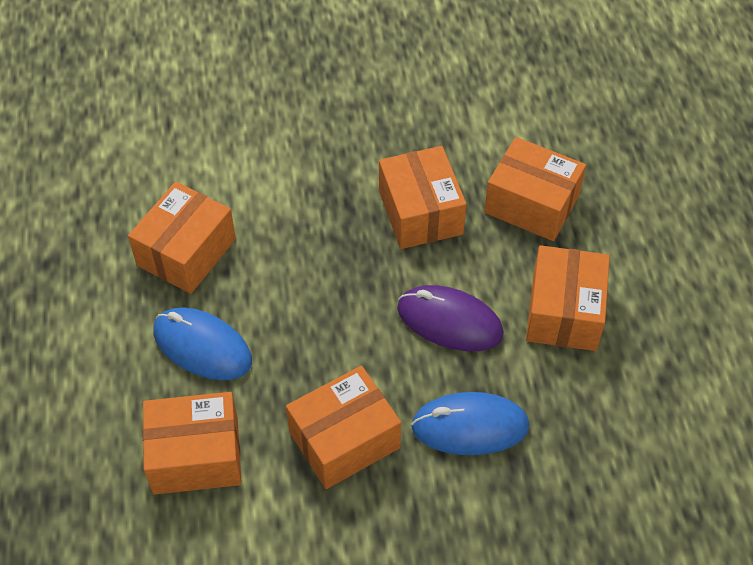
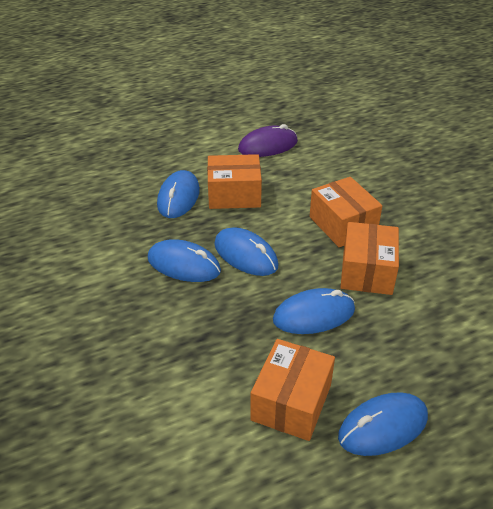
blue mouse: [153,307,252,380] [411,392,530,455] = 2 -> [148,239,221,282] [157,170,200,218] [214,227,279,276] [273,288,355,334] [338,392,428,456] = 5
orange box: [128,182,236,294] [143,392,242,495] [286,366,401,489] [379,146,467,249] [484,137,586,241] [526,245,610,351] = 6 -> [207,154,262,209] [250,339,335,441] [310,177,382,247] [340,222,399,295] = 4

